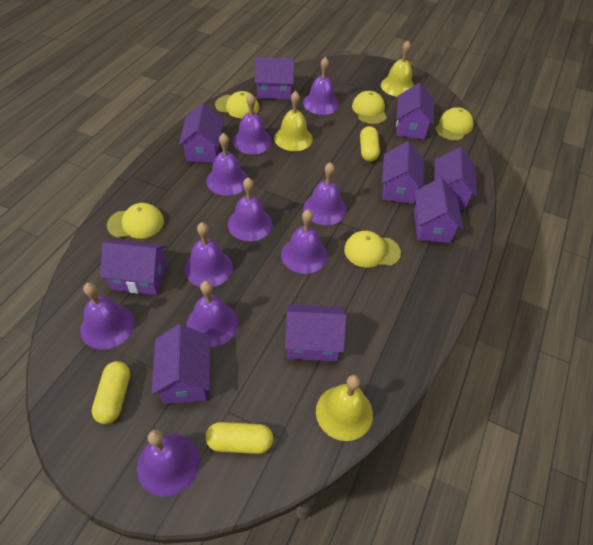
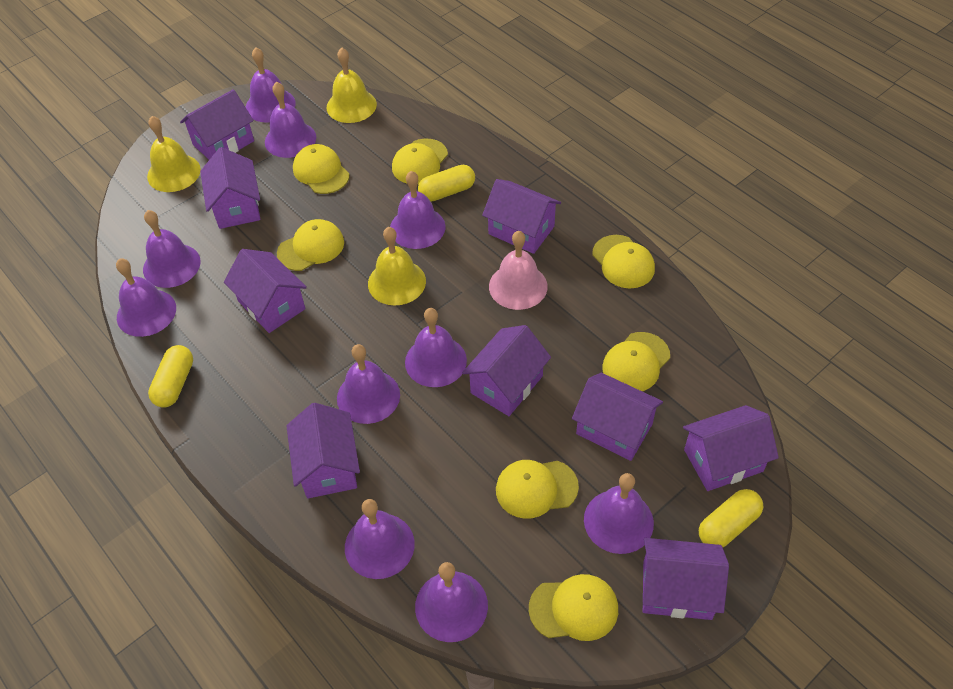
pink bell: none = 0 -> [489,231,548,310] = 1
yellow cap: [107,203,164,239] [215,91,259,118] [344,231,401,268] [352,91,387,124] [435,107,474,141] = 5 -> [277,219,344,271] [293,144,350,194] [392,138,448,184] [496,460,579,519] [529,574,618,641] [592,235,655,288] [602,332,670,391] = 7

